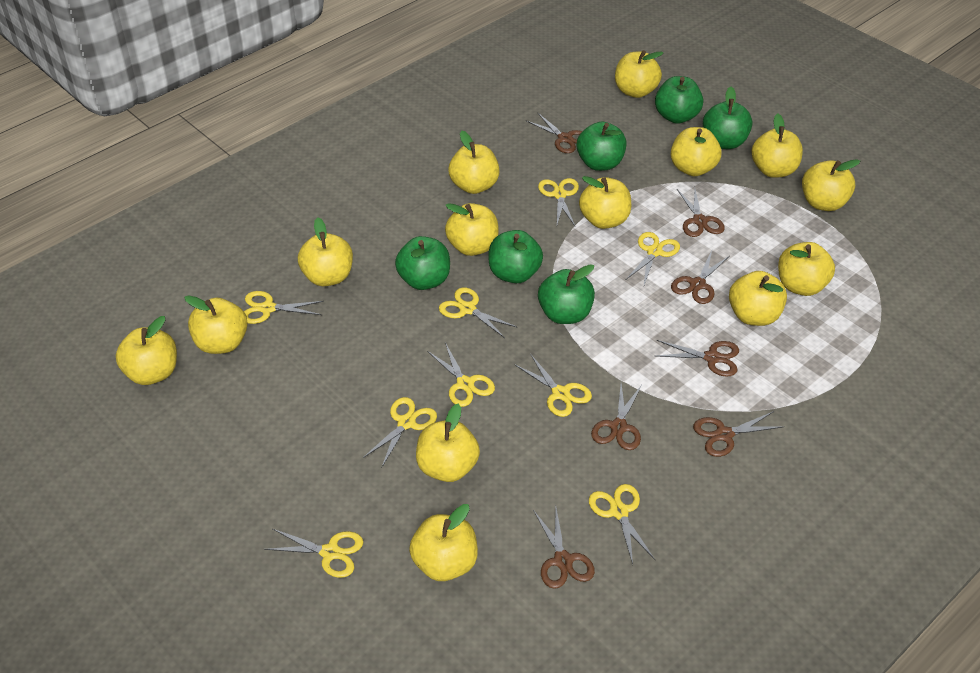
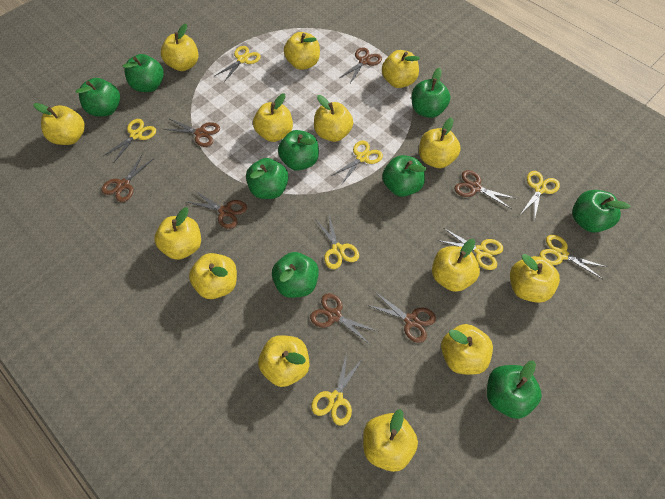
green apple: [395,236,450,290] [488,230,543,283] [538,264,595,324] [577,121,627,171] [655,76,703,124] [703,87,752,149] = 6 -> [75,78,120,117] [123,54,164,92] [246,158,289,199] [272,252,319,298] [278,130,319,171] [382,155,426,197] [412,68,450,118] [487,361,542,419] [572,190,631,233] = 9
yellow scissors: [244,291,324,324] [264,529,363,578] [363,397,437,467] [427,343,495,407] [439,287,518,338] [514,354,592,417] [538,178,579,226] [589,484,655,564] [625,232,680,285] = 9 -> [103,119,156,163] [215,46,261,82] [311,353,363,426] [314,216,359,269] [331,141,383,185] [438,228,503,270] [521,171,560,221] [539,235,607,279] = 8

